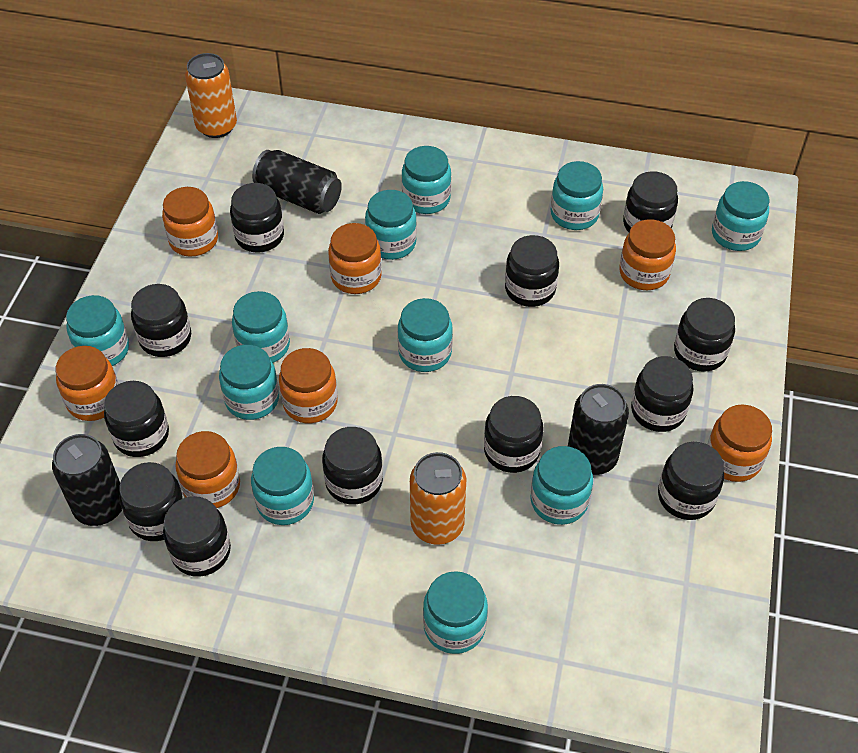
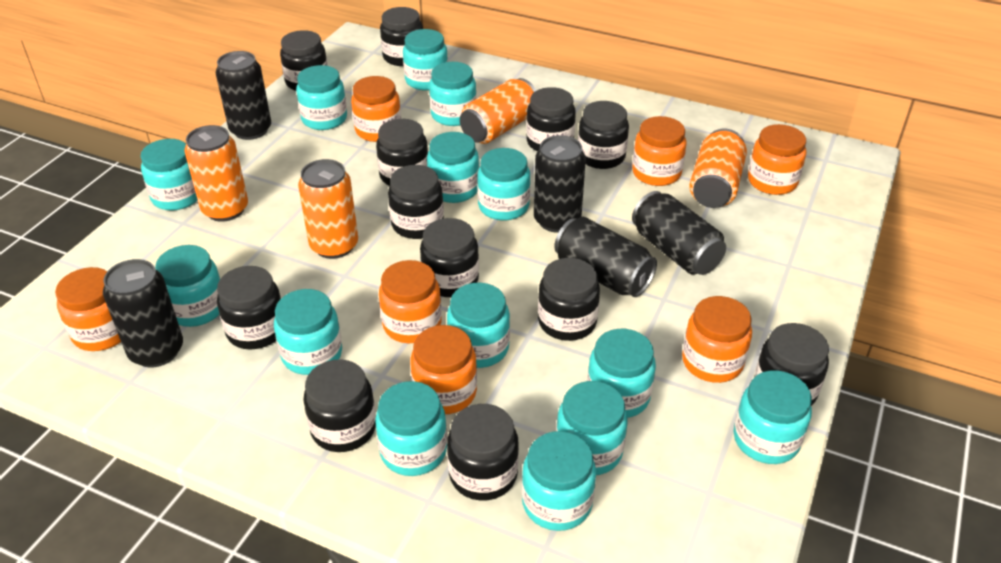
black can: [52,434,122,526] [252,150,342,214] [568,384,629,475] = 3 -> [103,259,183,368] [216,51,271,140] [534,135,586,233] [554,217,657,297] [632,191,726,275] = 5
orange can: [185,53,237,138] [410,452,466,545] = 2 -> [185,125,248,222] [298,159,358,259] [460,78,536,144] [689,129,747,208] = 4
turquoise jar: [66,295,129,366] [219,345,279,420] [232,291,290,363] [251,447,314,525] [365,190,417,260] [398,298,453,372] [402,146,451,214] [423,571,488,654] [530,446,593,525] [551,161,603,230] [712,181,769,251] = 11 -> [141,139,198,211] [155,245,220,327] [274,289,342,375] [296,65,347,130] [375,381,447,476] [403,29,448,91] [427,132,479,203] [429,62,477,126] [447,282,510,368] [477,148,530,220] [522,431,596,531] [556,381,628,475] [587,329,656,418] [734,370,812,464] = 14

